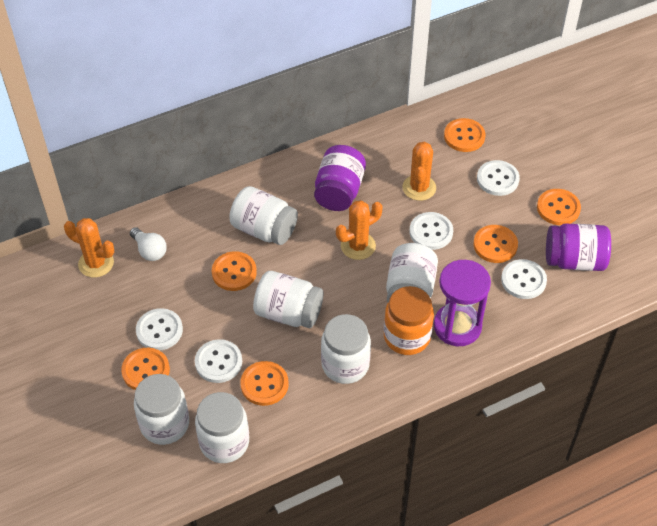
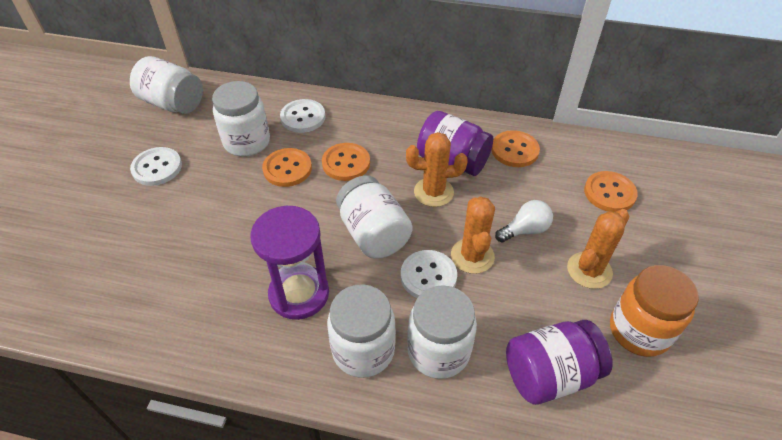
orange button: [121,348,170,390] [212,251,257,291] [240,361,288,406] [444,118,485,152] [473,225,518,263] [537,189,581,225] = 6 -> [262,148,312,187] [322,143,370,181] [492,130,540,167] [584,171,638,212] = 4
white button: [136,308,183,350] [195,339,242,383] [409,212,453,250] [477,160,520,196] [501,259,547,299] = 5 -> [130,147,182,186] [280,99,325,133] [401,250,457,298] = 3
white jar: [134,374,189,445] [195,392,249,463] [229,186,298,245] [253,271,323,328] [321,314,371,384] [386,243,438,302] = 6 -> [130,56,203,114] [212,81,270,156] [327,284,396,378] [336,175,413,259] [407,285,477,379] = 5

